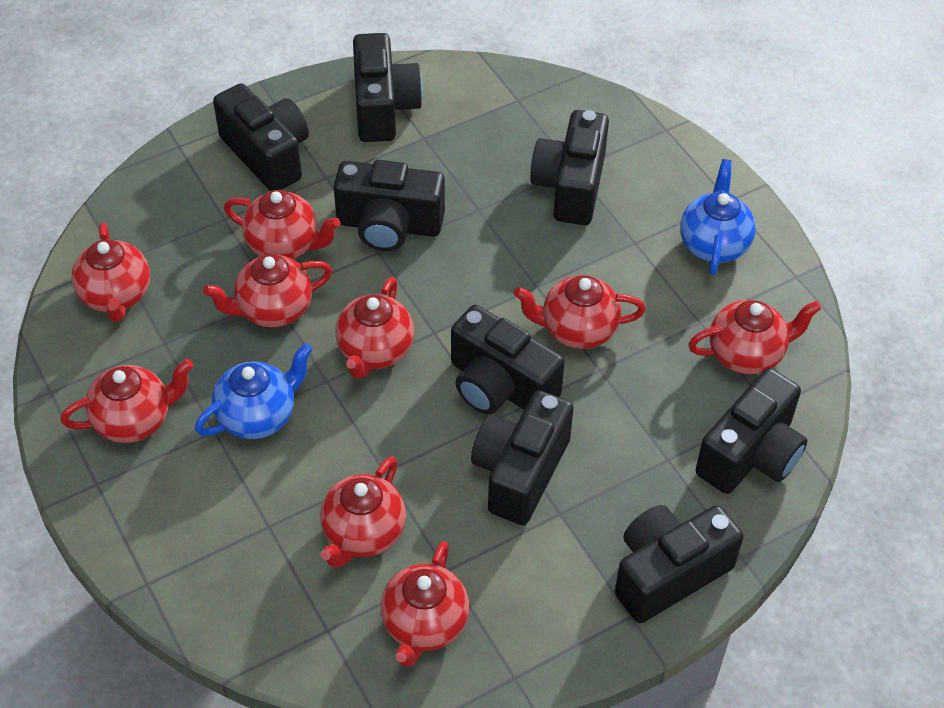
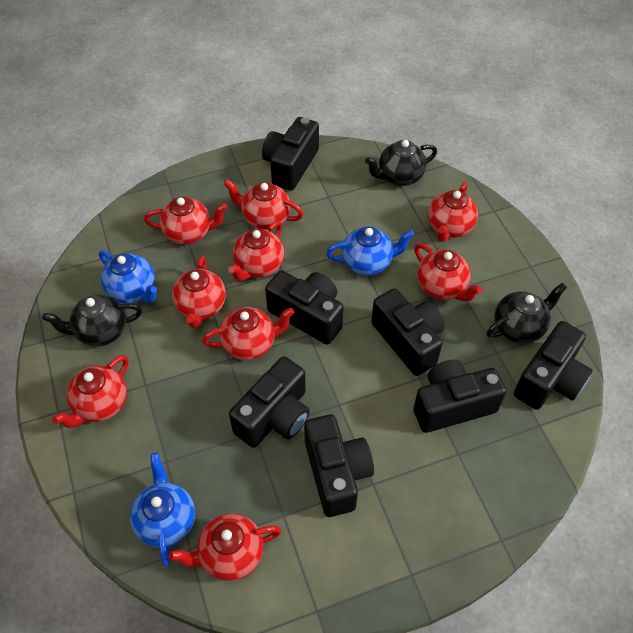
black camera: [213,83,309,191] [334,160,445,251] [353,33,423,142] [451,305,565,414] [471,390,574,525] [530,110,609,225] [615,505,743,623] [696,368,808,494] = 8 -> [229,356,310,448] [262,117,319,191] [265,270,344,345] [304,415,374,517] [371,288,445,376] [413,359,506,433] [514,321,593,410] = 7
black teapot: none = 0 -> [42,294,142,347] [365,140,437,186] [487,283,567,343] = 3
blue teapot: [195,343,312,439] [680,159,756,275] = 2 -> [99,250,157,303] [130,453,195,566] [326,227,414,275] = 3

